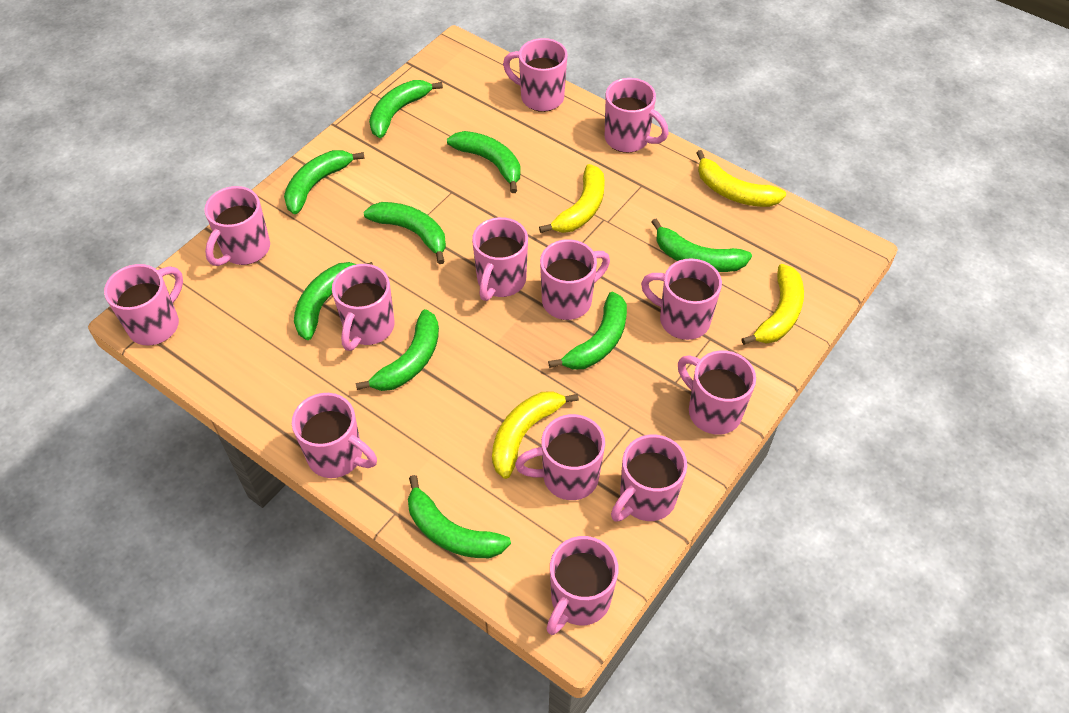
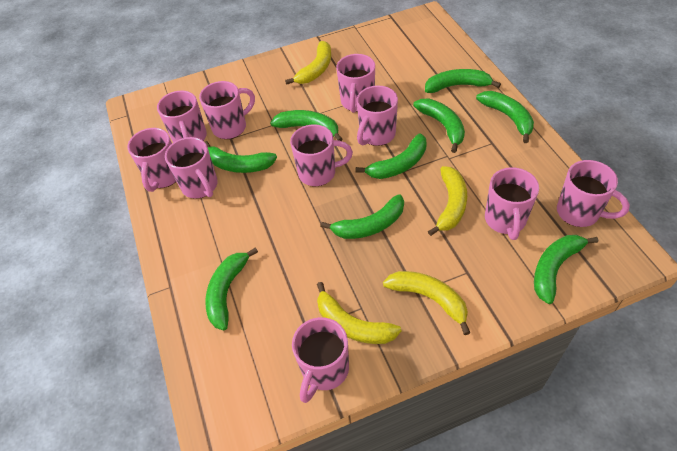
pink mug: [104,264,183,345] [204,186,270,266] [292,393,377,478] [332,264,395,351] [472,217,528,301] [503,38,568,112] [515,414,605,500] [540,239,610,320] [546,536,619,635] [605,78,669,153] [611,435,687,521] [641,258,722,340] [678,350,756,435] = 13 -> [127,128,176,192] [157,91,207,143] [165,137,218,199] [199,81,255,139] [290,124,353,186] [292,317,349,403] [336,54,375,113] [357,85,398,146] [485,167,539,240] [557,160,630,227] = 10

